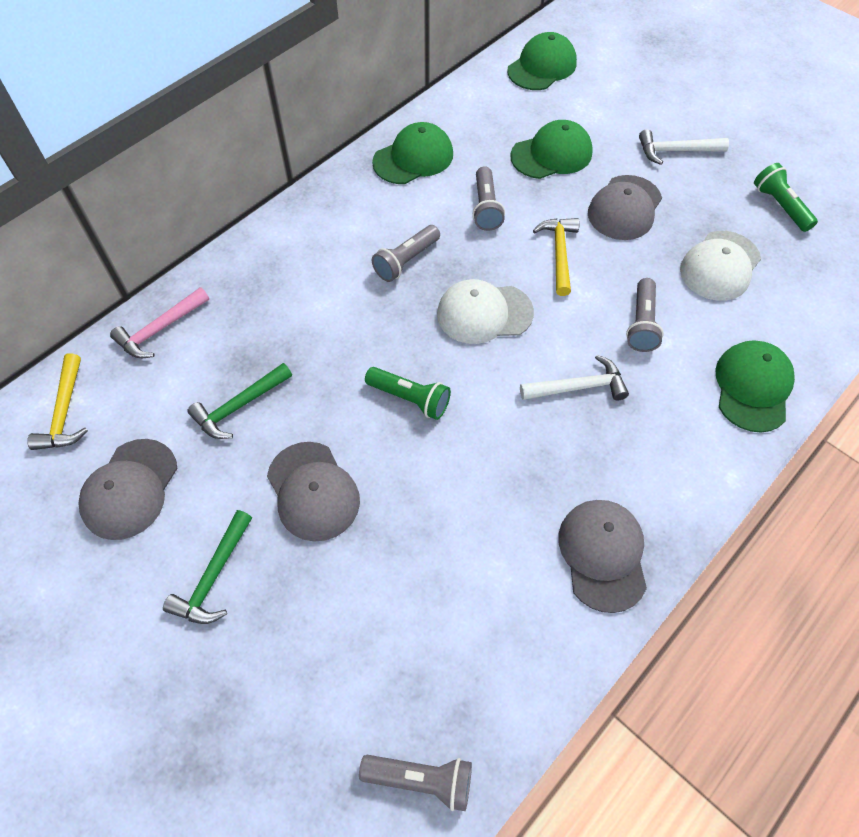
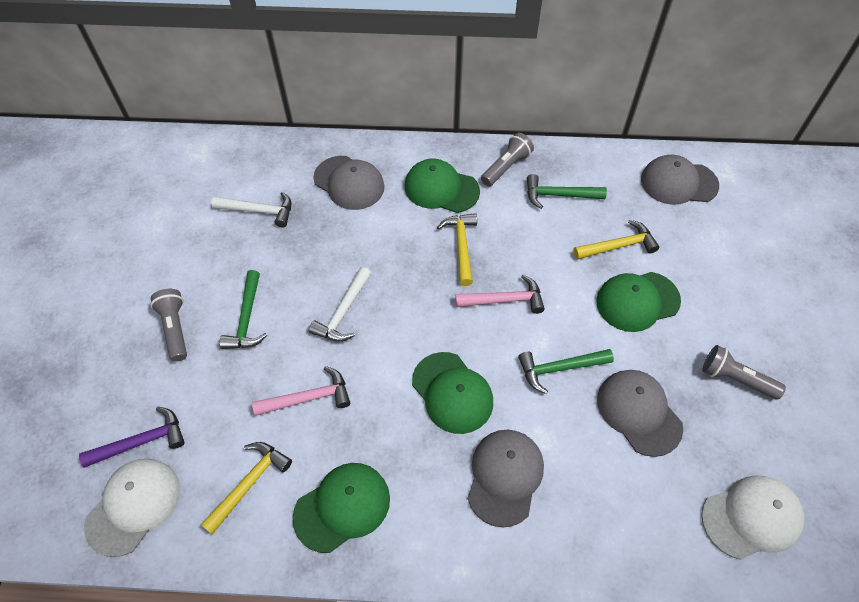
green flashlight: [365,367,451,420] [754,163,818,232] = 2 -> none = 0
green hammer: [163,510,252,624] [187,363,292,439] = 2 -> [219,270,267,349] [518,349,614,394] [527,174,607,209] = 3
grey flashlight: [359,755,472,811] [372,225,440,282] [473,166,505,231] [626,278,664,352] = 4 -> [151,289,187,362] [481,133,534,186] [703,345,786,399] = 3
pink hammer: [110,287,209,358] = 1 -> [252,366,350,416] [455,275,545,314] = 2
purple hammer: none = 0 -> [79,407,185,467] = 1
yellow hammer: [27,353,88,450] [533,218,580,296] = 2 -> [201,442,292,535] [437,213,477,286] [573,220,660,260] = 3

